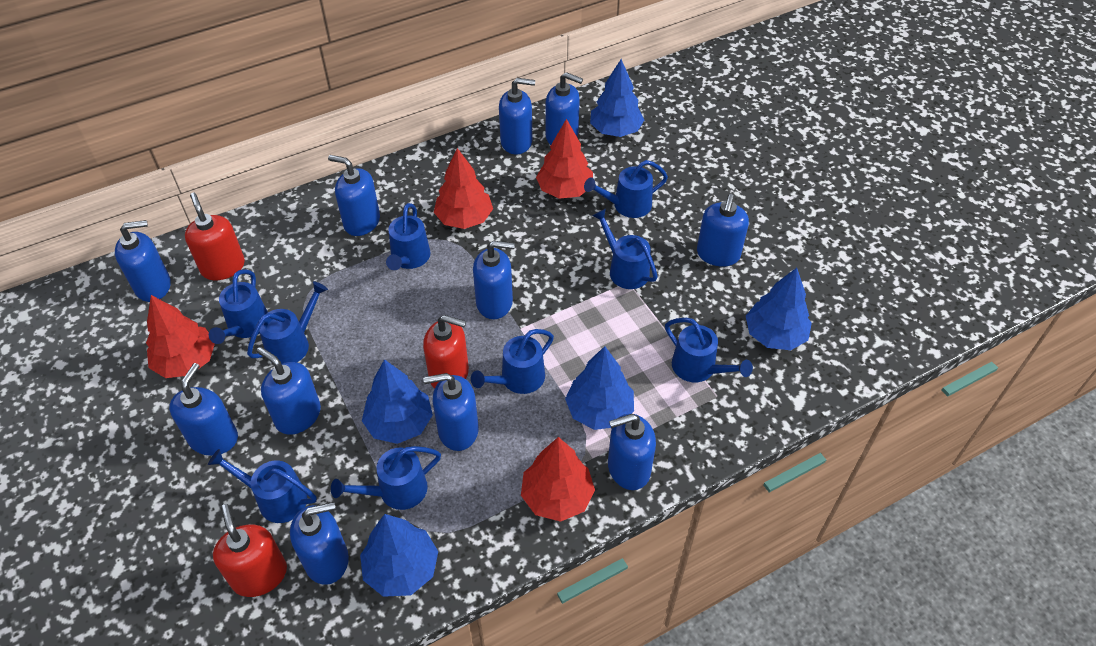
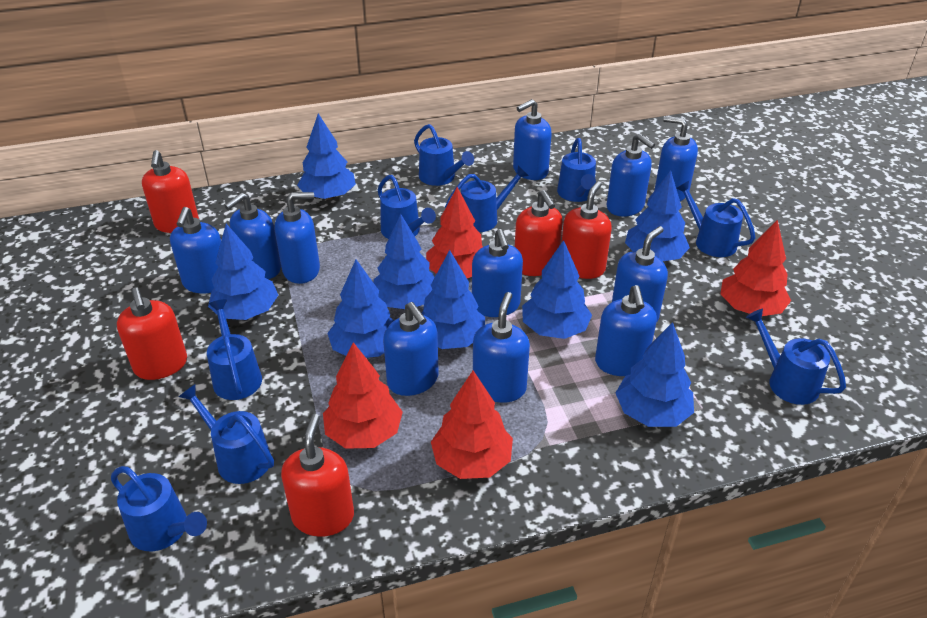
blue tree: [360,514,438,597] [362,359,433,444] [565,346,634,430] [590,59,644,137] [746,268,812,350] = 5 -> [208,224,278,320] [297,114,356,200] [327,260,394,358] [373,214,435,309] [422,250,485,349] [522,240,592,339] [616,322,694,427] [625,170,690,261] = 8
red soap dispenser: [185,193,245,280] [213,504,287,597] [423,315,469,389] = 3 -> [117,287,187,380] [142,150,199,233] [281,414,354,537] [515,190,563,276] [562,181,612,279] = 5

